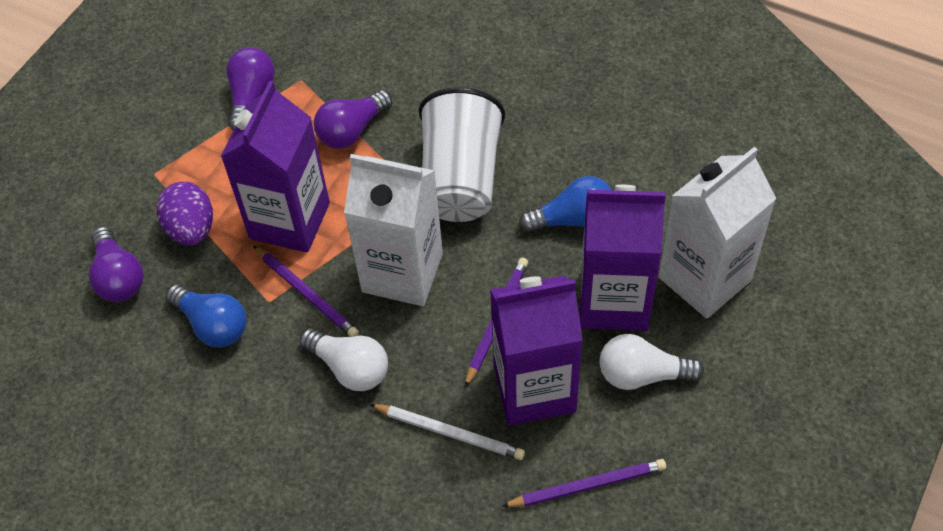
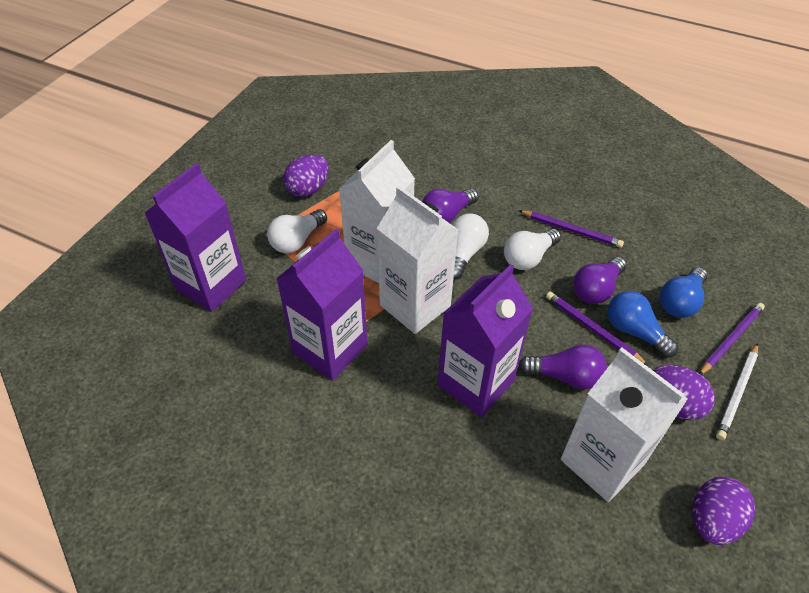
purple egg: [157,182,213,246] = 1 -> [283,154,329,197] [653,365,715,421] [693,477,755,545] = 3
white carton: [344,154,443,306] [659,147,777,319] = 2 -> [339,140,415,283] [377,186,458,334] [561,348,688,502] = 3
white cup: [418,87,505,222] = 1 -> none = 0
white light bulb: [299,328,388,391] [600,334,704,390] = 2 -> [267,209,327,253] [452,213,489,280] [504,229,561,270] = 3

